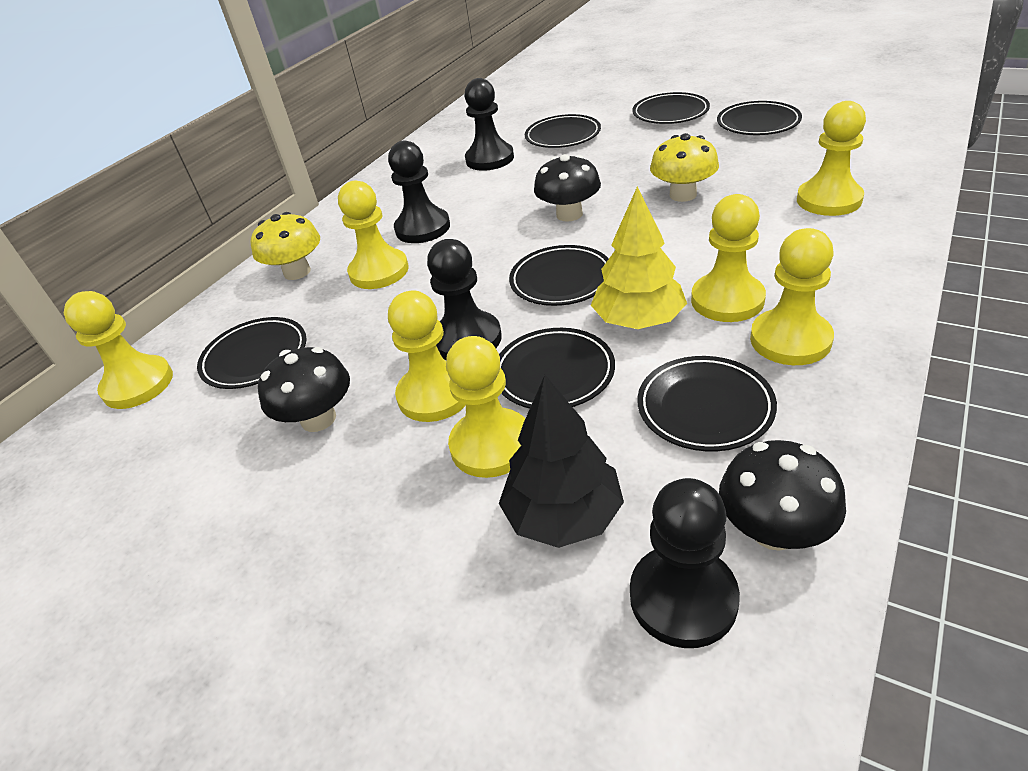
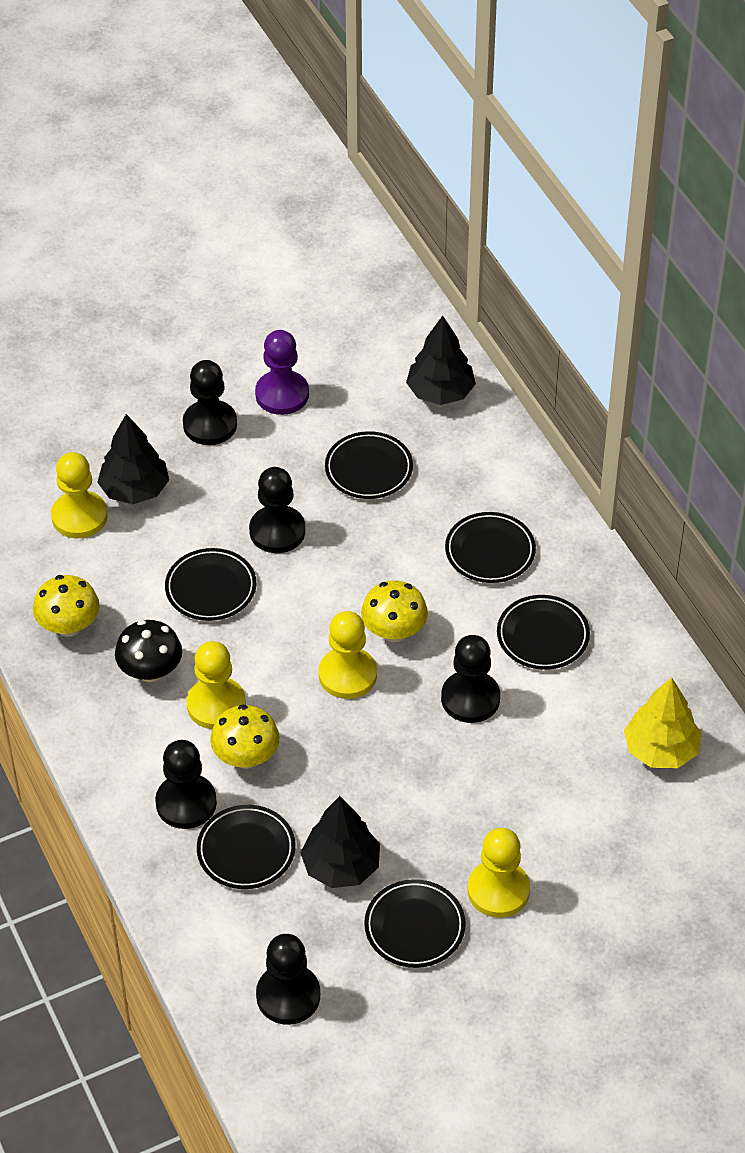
black mushroom: [258,347,350,432] [534,154,601,222] [719,440,846,551] = 3 -> [115,620,182,682] = 1
black pawn: [388,141,450,243] [427,239,502,360] [464,78,514,171] [630,478,740,648] = 4 -> [155,740,217,829] [183,360,237,445] [249,467,305,553] [256,934,320,1025] [441,635,500,723] = 5
black plate: [197,317,307,389] [499,328,615,408] [509,245,609,306] [525,114,601,148] [632,92,710,124] [638,356,777,451] [717,101,802,135] = 7 -> [165,548,256,621] [197,805,295,889] [325,431,413,499] [364,879,466,968] [445,512,536,583] [497,595,590,670] = 6
black tree: [499,375,624,548] = 1 -> [97,414,169,504] [300,796,380,888] [406,316,476,405] = 3
purple pawn: none = 0 -> [255,330,309,415] = 1
yellow mushroom: [251,212,320,280] [650,133,719,202] = 2 -> [33,575,100,637] [210,704,280,769] [361,580,428,642] = 3
yellow pawn: [64,291,173,409] [338,180,409,289] [388,291,466,422] [446,336,525,478] [691,194,766,322] [750,228,834,365] [797,101,866,216] = 7 -> [51,452,108,539] [187,641,246,729] [319,611,377,699] [468,828,530,918] = 4

